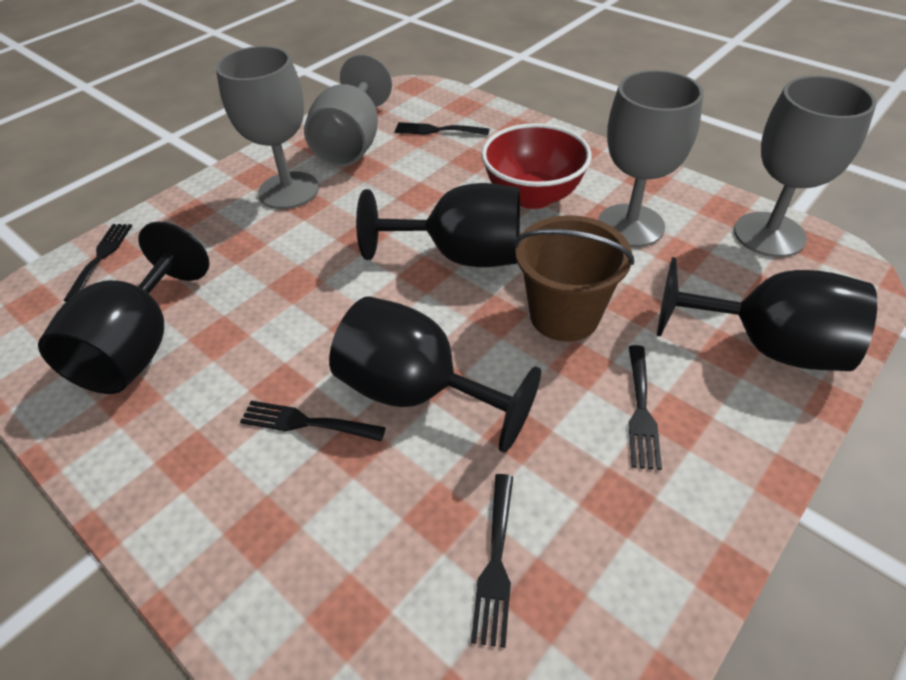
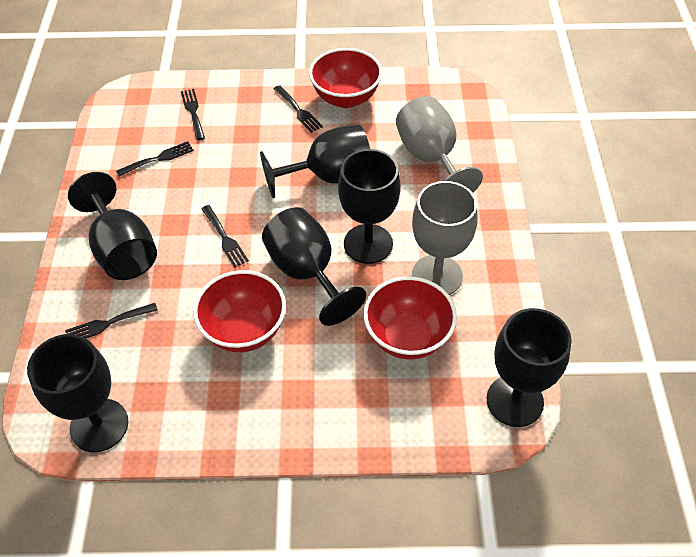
black goblet: [38,222,209,394] [329,296,541,453] [356,183,520,267] [657,257,877,371] = 4 -> [27,334,128,452] [68,172,157,280] [260,125,370,198] [262,207,366,326] [338,149,401,264] [486,308,572,427] = 6
brown bucket: [514,215,634,342] = 1 -> none = 0
grey goblet: [216,46,319,209] [304,54,392,166] [598,70,703,247] [734,76,876,257] = 4 -> [396,96,483,193] [412,181,477,295] = 2
red bowl: [481,123,592,209] = 1 -> [193,270,286,352] [309,48,382,108] [363,276,457,360] = 3

